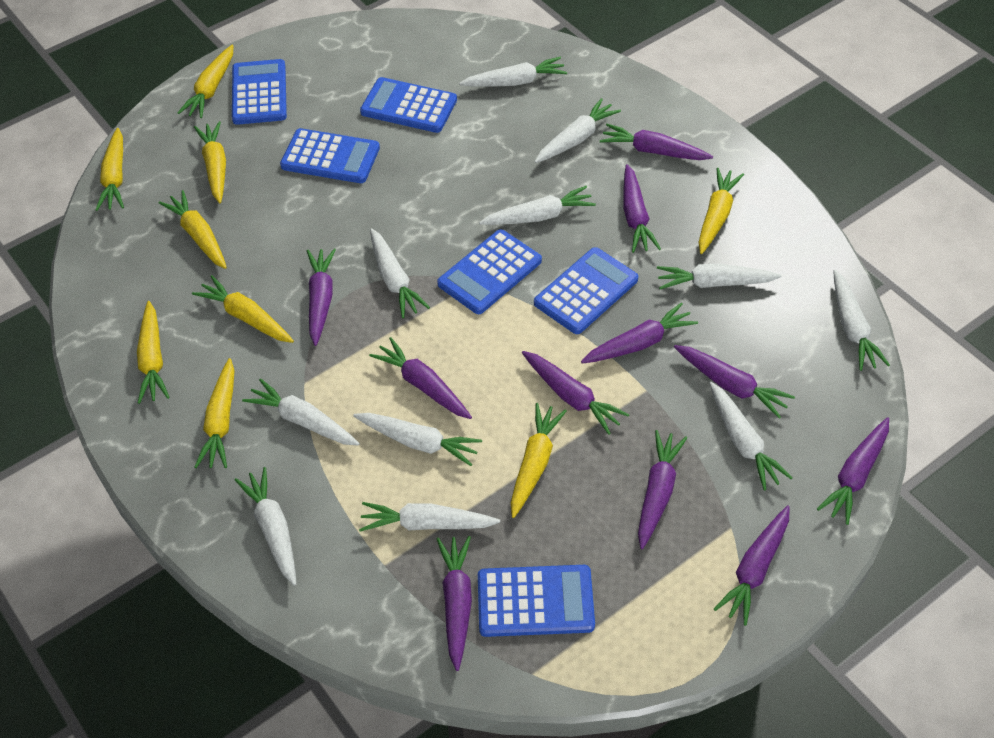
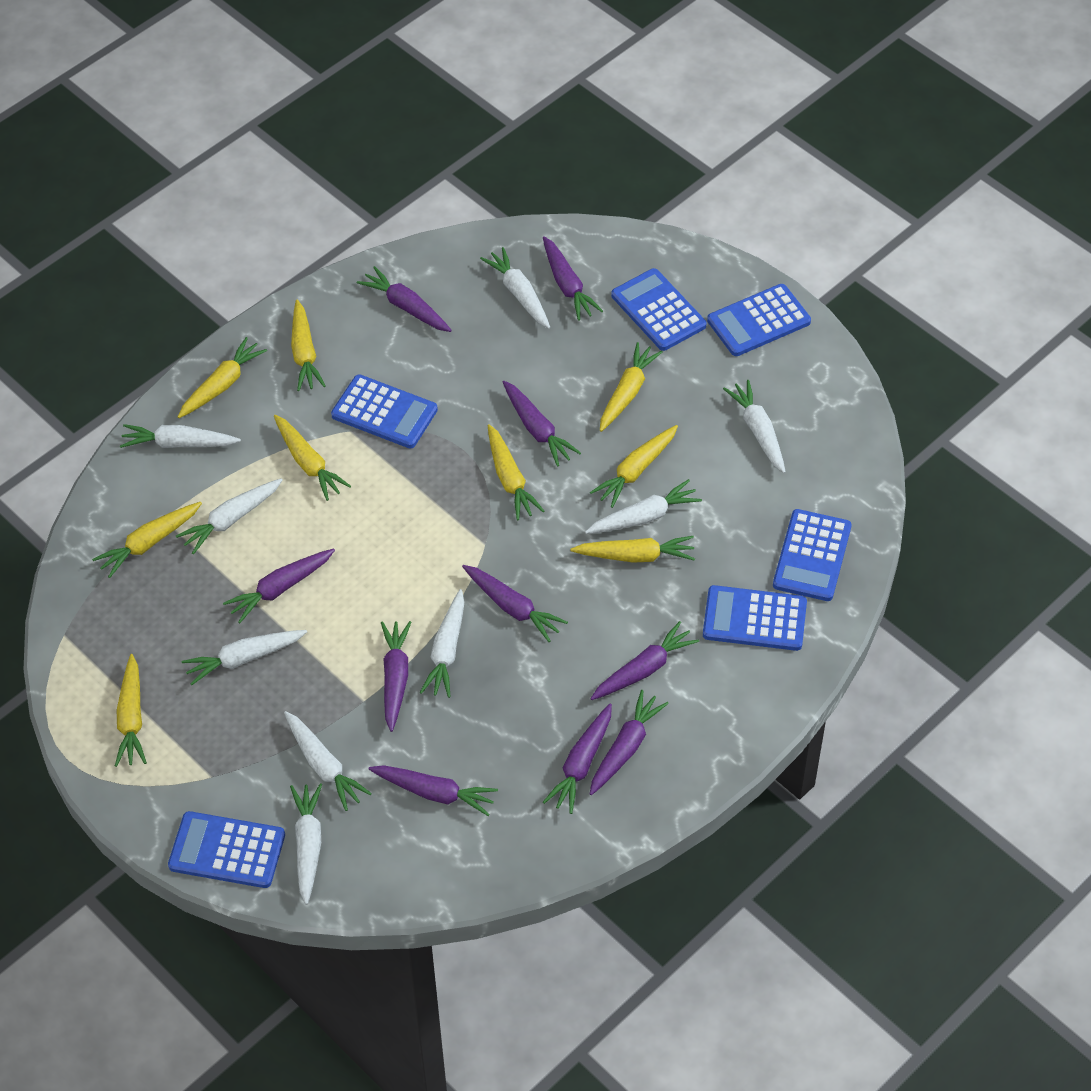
purple carrot: [307,248,336,346] [369,337,472,419] [437,536,472,671] [522,351,630,435] [581,302,698,364] [600,124,713,160] [623,164,661,253] [638,430,687,549] [674,345,795,419] [714,505,790,626] [817,417,889,525] = 11 -> [223,548,335,623] [357,266,452,332] [368,765,498,816] [381,621,411,732] [462,565,568,642] [503,381,581,467] [543,236,603,321] [543,703,612,814] [590,621,699,700] [590,690,669,795] = 10
white carrot: [235,467,296,586] [242,378,360,446] [353,413,482,466] [359,502,500,532] [370,228,430,318] [459,57,567,87] [479,186,596,225] [535,98,621,163] [657,264,782,289] [709,382,792,491] [833,270,890,371] = 11 -> [120,424,241,448] [176,478,283,555] [182,630,307,685] [284,711,372,811] [290,783,322,905] [420,589,464,698] [480,247,550,329] [585,479,702,534] [723,380,786,473] = 9

